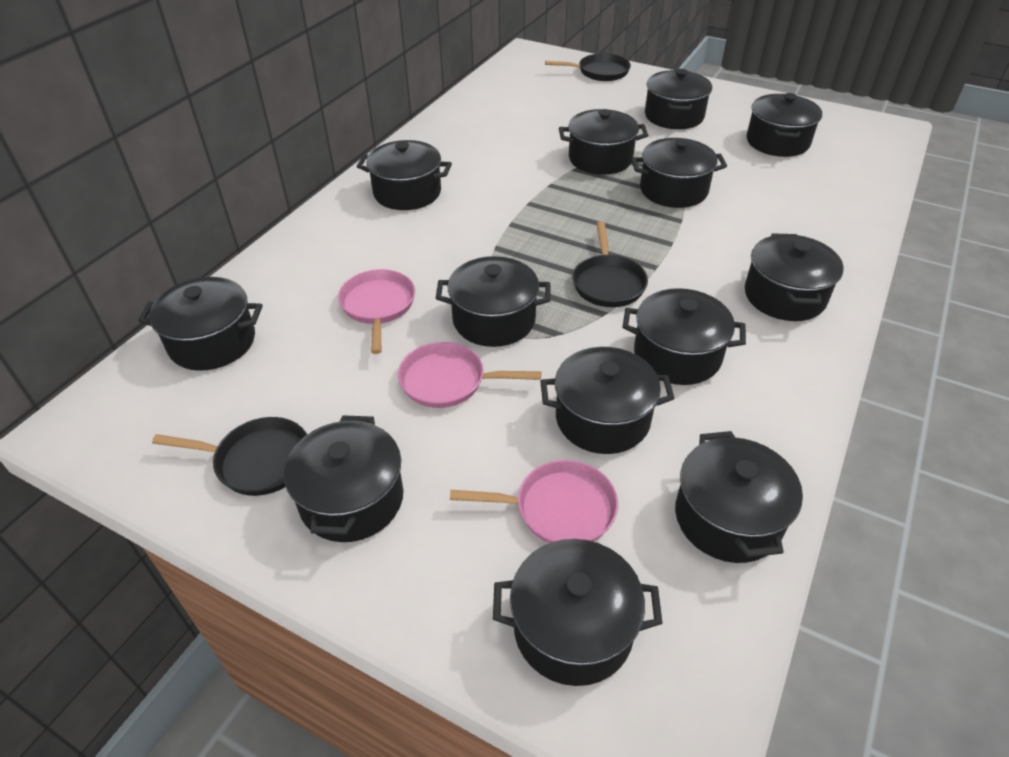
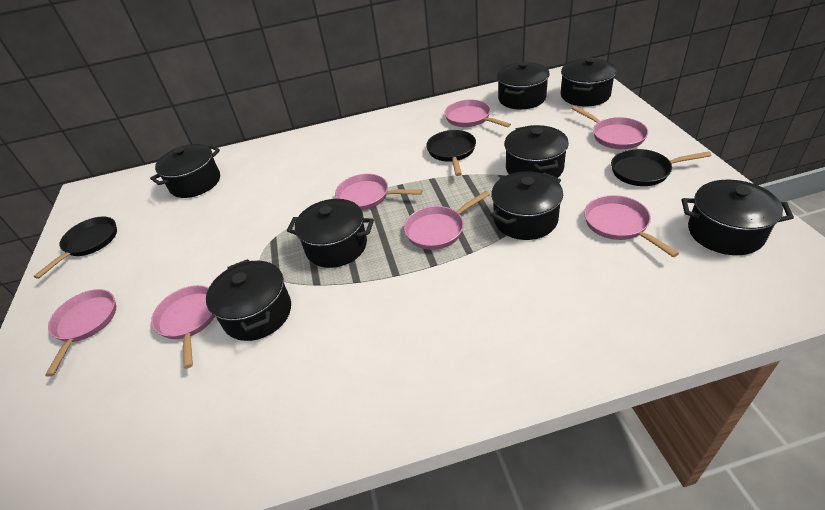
black pot: [138,277,263,371] [284,415,403,542] [357,140,452,210] [436,256,551,347] [493,539,662,686] [540,347,675,454] [559,109,648,174] [623,288,746,385] [631,138,727,208] [645,69,712,129] [675,431,803,563] [745,233,844,321] [747,93,822,157] = 13 -> [150,144,220,198] [206,259,291,341] [287,199,374,268] [490,171,563,240] [497,61,550,109] [504,125,569,178] [561,57,617,107] [682,180,794,255] = 8
pink pan: [338,269,415,354] [398,342,541,408] [450,460,618,543] = 3 -> [45,289,116,377] [151,285,215,369] [335,174,422,210] [404,191,490,250] [444,100,511,127] [571,106,648,149] [584,195,679,257] = 7

